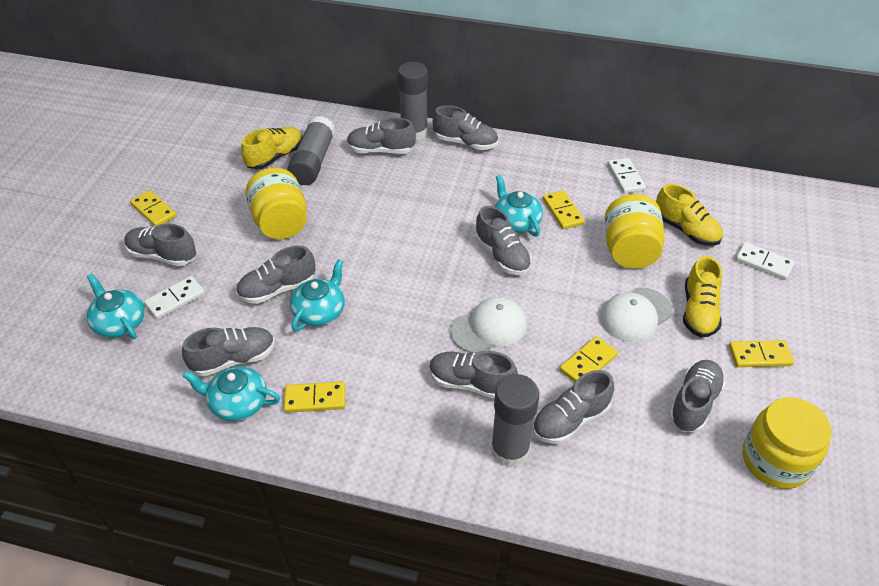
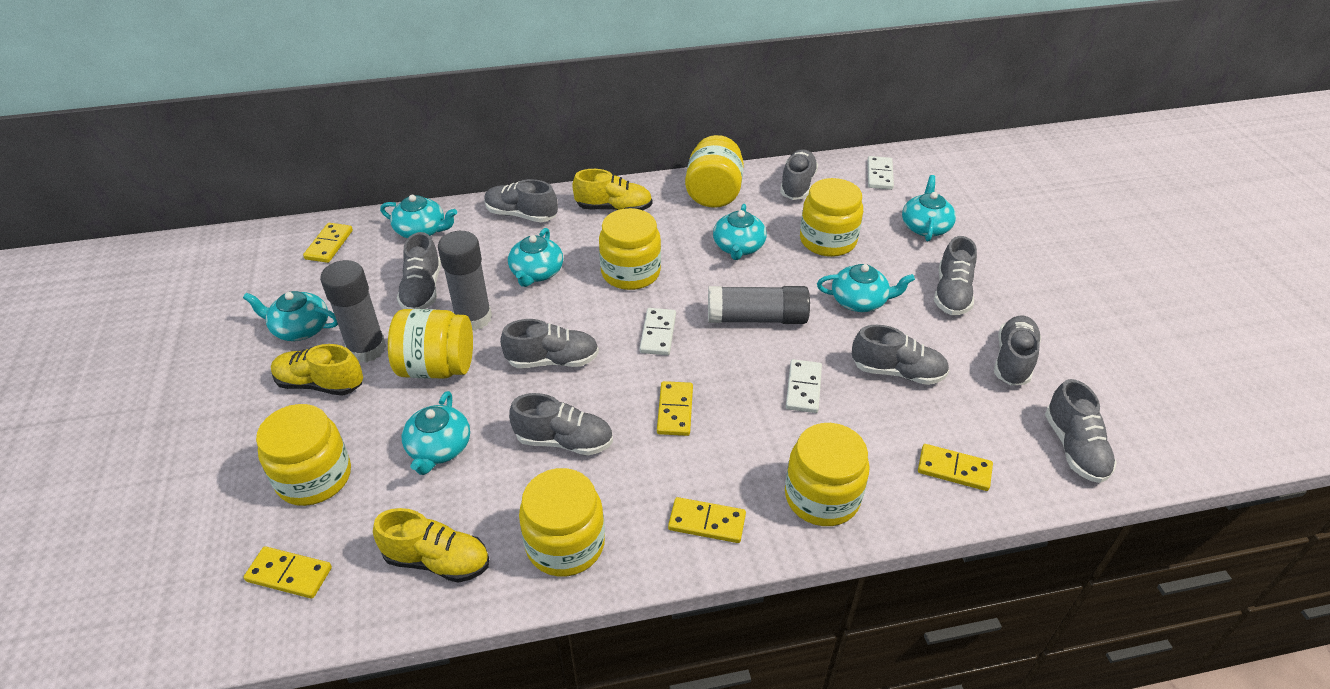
turquoise teapot: [87,274,145,339] [182,366,280,421] [290,259,345,332] [495,175,543,236] = 4 -> [243,291,338,341] [380,195,457,238] [402,391,470,475] [508,228,563,287] [713,204,767,260] [817,264,915,312] [902,175,956,241] = 7
white cap: [450,297,527,353] [600,287,673,342] = 2 -> none = 0
yellow jar: [246,167,307,239] [605,194,665,269] [743,397,832,489] = 3 -> [256,404,351,506] [388,309,473,379] [519,468,605,576] [599,208,661,290] [685,135,744,208] [785,423,870,526] [800,178,863,257] = 7

